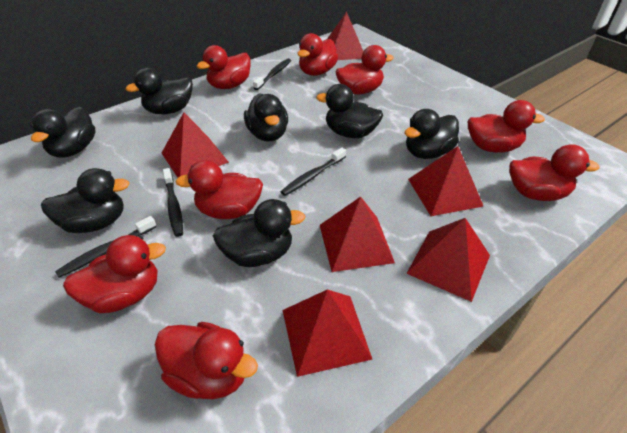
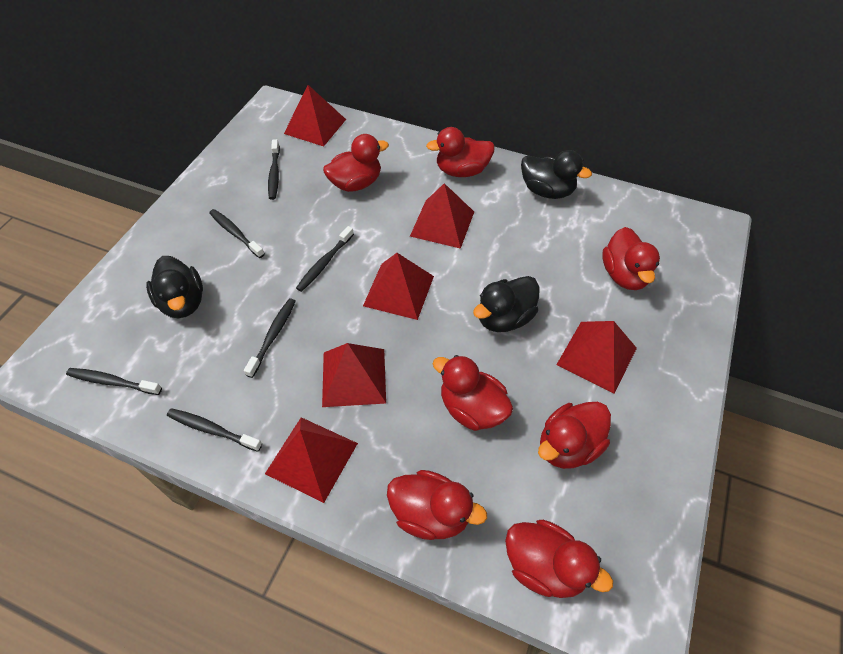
black duck: [30,106,96,158] [41,168,130,233] [125,68,193,114] [213,199,306,267] [244,93,288,141] [316,84,383,138] [405,109,459,159] = 7 -> [146,256,203,318] [473,276,539,332] [521,150,592,199] = 3
black toothbrush: [55,216,157,278] [163,168,183,237] [253,59,291,90] [280,148,346,196] = 4 -> [66,368,162,395] [167,408,262,452] [209,209,265,258] [244,298,296,378] [268,139,280,200] [296,226,354,292] = 6
red duck: [63,235,166,313] [155,322,258,399] [175,160,263,219] [197,45,251,89] [297,33,338,76] [335,45,394,94] [468,100,545,152] [509,144,600,201] = 8 -> [323,134,389,192] [387,470,487,540] [426,127,495,177] [433,355,513,431] [505,520,613,598] [538,402,611,469] [602,227,660,290] = 7

